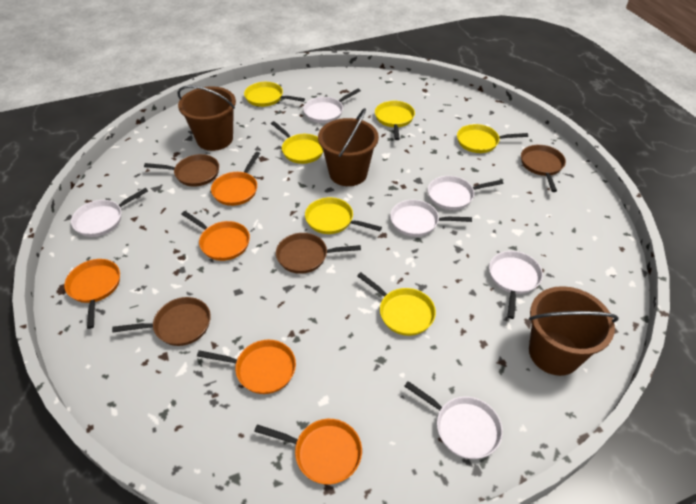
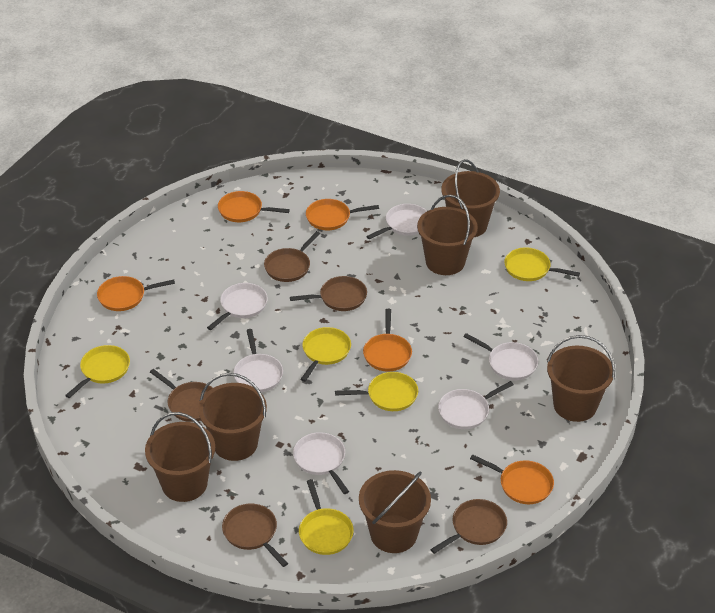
brown bucket: [177,85,236,151] [318,108,379,186] [529,286,619,376] = 3 -> [145,412,215,502] [198,373,267,461] [359,470,431,553] [417,195,478,275] [441,159,500,237] [547,335,615,422] = 6
brown pan: [112,297,211,346] [144,154,219,187] [276,233,361,274] [521,145,566,192] = 4 -> [150,369,212,422] [222,504,288,567] [264,231,320,282] [290,276,367,311] [430,499,507,554] = 5
yellow pan: [244,82,305,107] [271,121,323,164] [305,197,382,234] [357,272,436,336] [375,101,415,140] [457,124,528,153] = 6 -> [65,345,130,398] [299,479,354,555] [300,327,351,382] [335,372,418,411] [504,247,580,281] = 5

